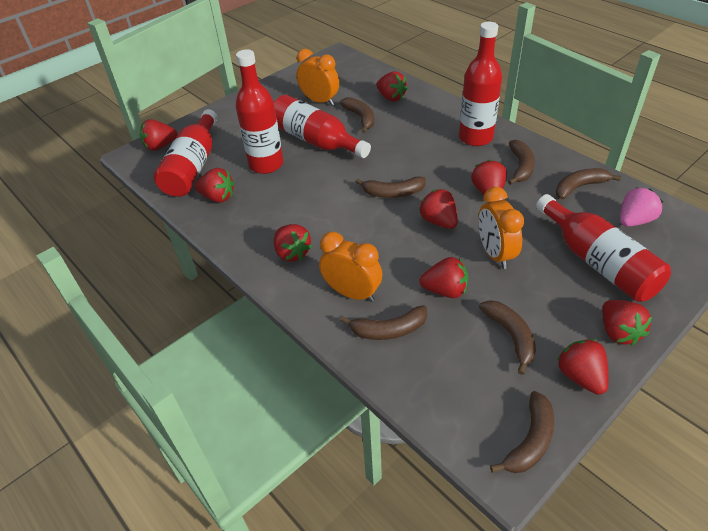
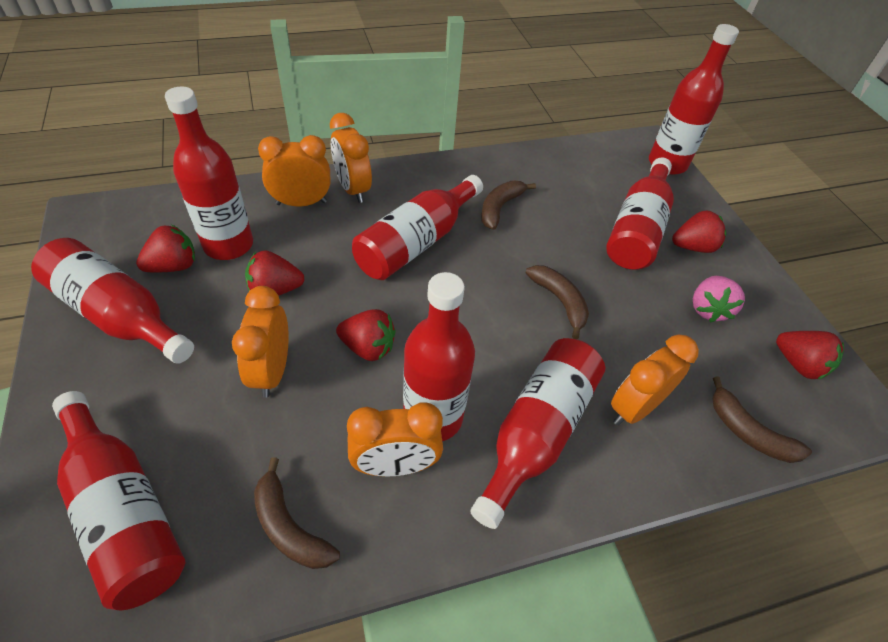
brown banana: [340,97,374,133] [340,305,427,340] [355,176,426,198] [479,300,536,375] [490,391,554,473] [508,140,535,185] [556,168,621,199] = 7 -> [254,457,340,569] [481,181,536,230] [526,265,589,339] [712,377,812,463] = 4
orange clock: [297,49,339,106] [319,232,382,302] [478,187,524,269] = 3 -> [232,286,289,398] [258,135,330,206] [330,113,372,203] [347,402,443,476] [611,334,699,426] = 5
red bottle: [154,109,217,197] [236,49,283,174] [274,95,371,158] [459,22,502,146] [536,194,671,302] = 5 -> [31,238,194,364] [52,391,186,610] [165,86,253,260] [352,175,483,280] [403,272,475,441] [470,338,606,529] [606,157,674,270] [649,24,739,175] = 8
red strawberry: [140,119,178,151] [195,168,234,203] [274,224,312,262] [377,71,408,102] [419,189,458,229] [420,257,468,298] [471,159,507,195] [557,339,608,395] [602,300,652,346] = 9 -> [136,224,195,273] [245,250,305,295] [336,309,396,361] [672,211,727,253] [776,331,844,380] = 5

